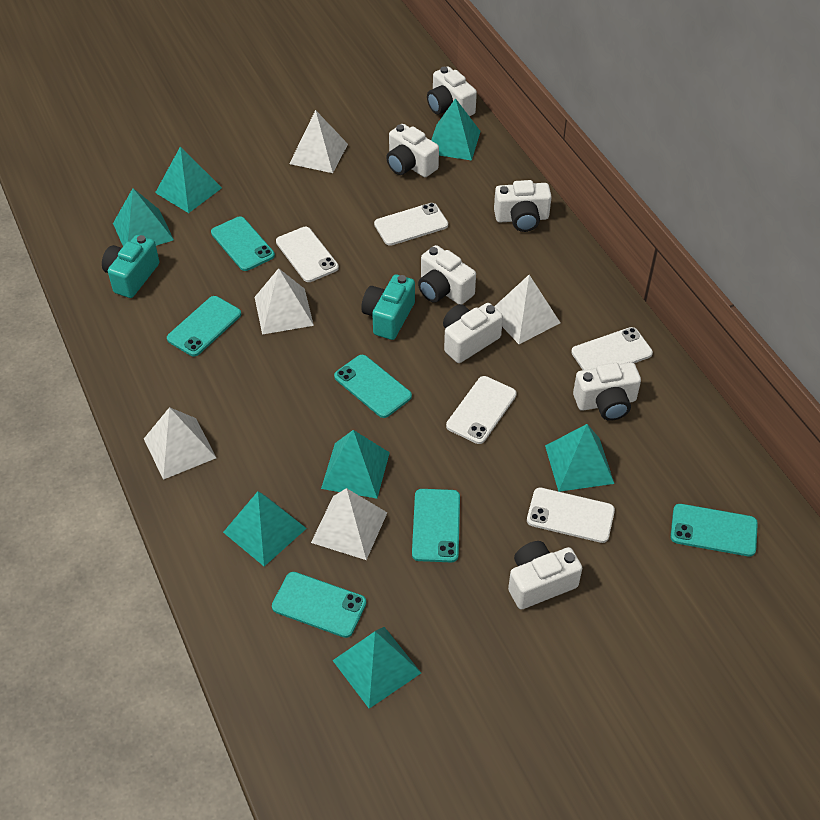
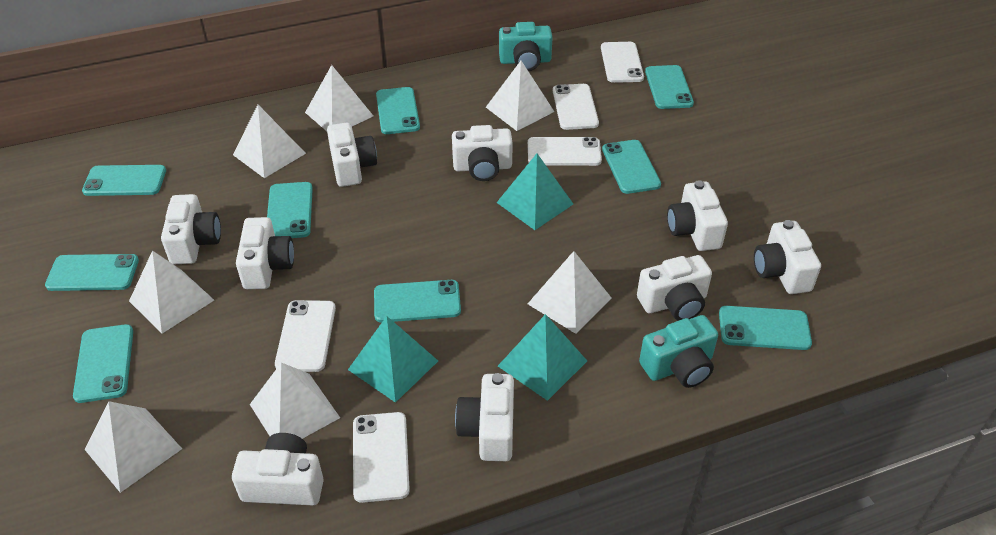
turquoise phone: [167,296,241,356] [211,216,275,271] [272,572,366,638] [334,355,412,418] [412,489,460,562] [671,504,758,557] = 6 -> [45,254,139,291] [73,324,133,403] [82,165,166,196] [267,182,313,238] [374,280,461,323] [376,87,420,134] [602,140,661,194] [645,65,694,109] [719,306,812,350] = 9
turquoise pyramid: [113,188,174,246] [155,146,222,213] [223,491,307,566] [321,430,390,499] [332,627,421,709] [431,98,481,160] [545,424,614,492] = 7 -> [348,316,438,403] [496,154,573,230] [498,314,587,401] = 3
white camera: [386,124,439,177] [418,245,476,304] [427,67,477,116] [443,303,503,363] [494,180,552,232] [508,541,582,609] [573,362,641,421] = 7 -> [161,194,221,264] [232,433,324,505] [236,217,294,289] [327,122,377,187] [452,125,513,181] [455,373,514,461] [637,255,712,321] [667,180,728,251] [754,220,821,294] = 9
white pyramid: [144,407,216,480] [255,268,314,335] [289,110,348,173] [311,488,387,560] [494,275,560,344] = 5 -> [84,401,182,493] [129,250,214,334] [233,105,306,178] [250,362,340,439] [305,65,373,131] [486,61,555,131] [528,251,611,334] = 7

